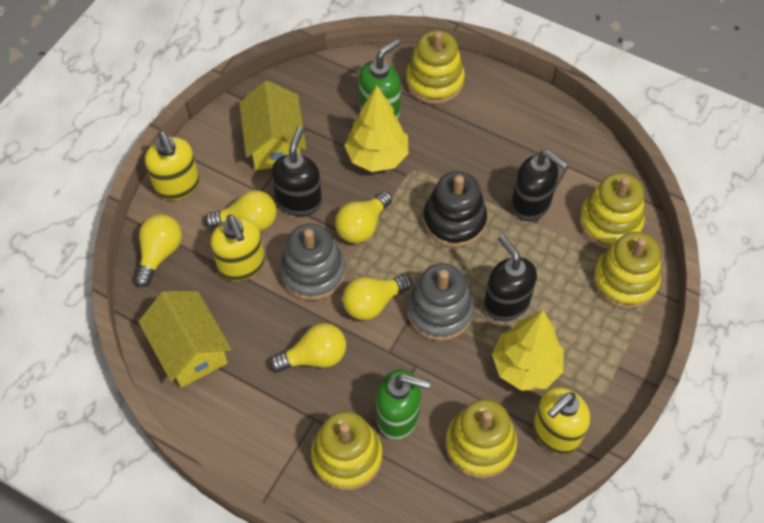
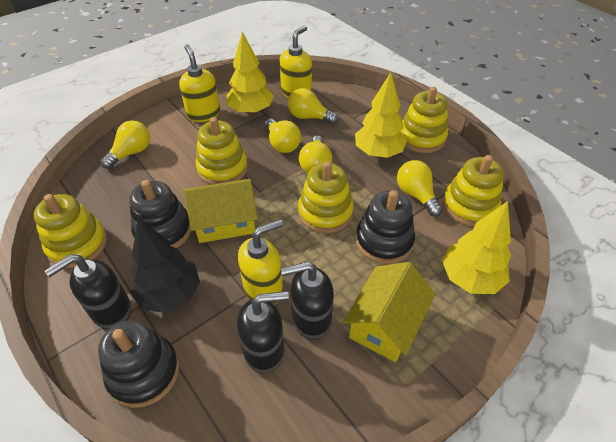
black stacking toy: [423,171,487,247] = 1 -> [98,321,179,408] [129,180,191,248] [356,190,415,264] = 3
black tree: none = 0 -> [130,219,200,313] = 1
green soap dispenser: [359,39,401,119] [377,369,430,440] = 2 -> none = 0
grey stacking toy: [280,223,345,300] [407,263,474,341] = 2 -> none = 0
yellow tree: [344,85,409,172] [492,310,564,391] = 2 -> [227,32,274,114] [355,72,407,158] [442,201,511,294] = 3

